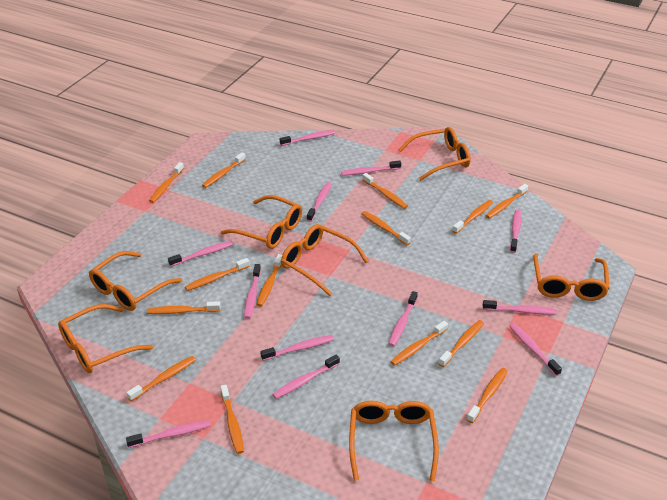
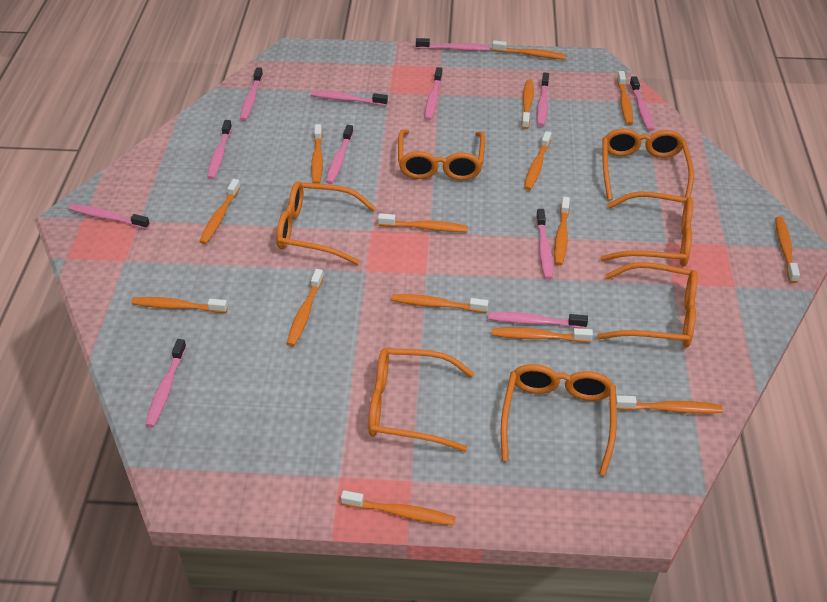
orange toothbrush: [127,356,196,401] [147,301,221,314] [149,162,184,203] [185,258,250,291] [202,153,246,188] [220,385,244,454] [256,254,282,306] [361,211,411,245] [362,173,408,209] [390,321,448,366] [438,320,484,367] [452,200,493,234] [467,368,508,423] [486,184,528,219] = 14 -> [131,297,228,313] [199,179,240,244] [287,269,324,347] [311,124,323,184] [341,490,455,526] [378,213,468,232] [391,294,489,313] [492,40,566,60] [492,327,593,343] [521,79,534,129] [524,131,552,190] [554,197,570,266] [616,395,723,414] [617,71,633,125] [775,217,800,283] = 15

